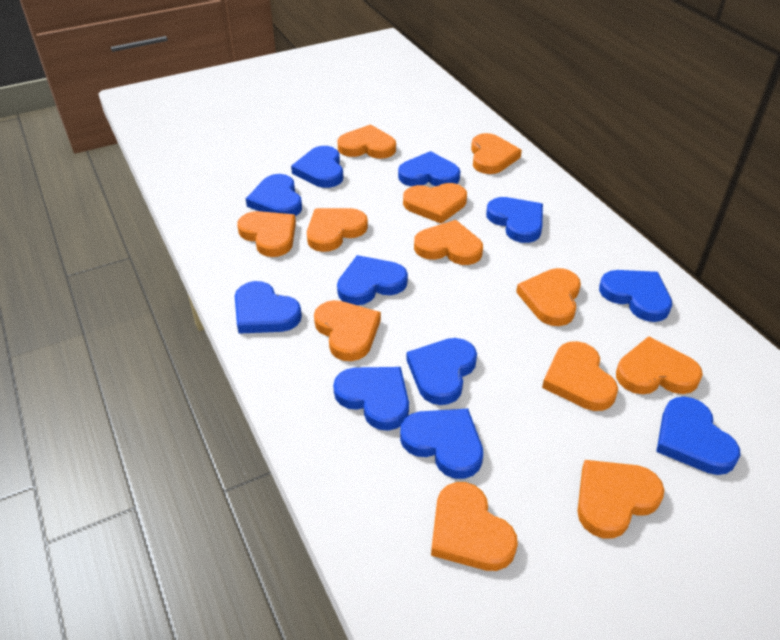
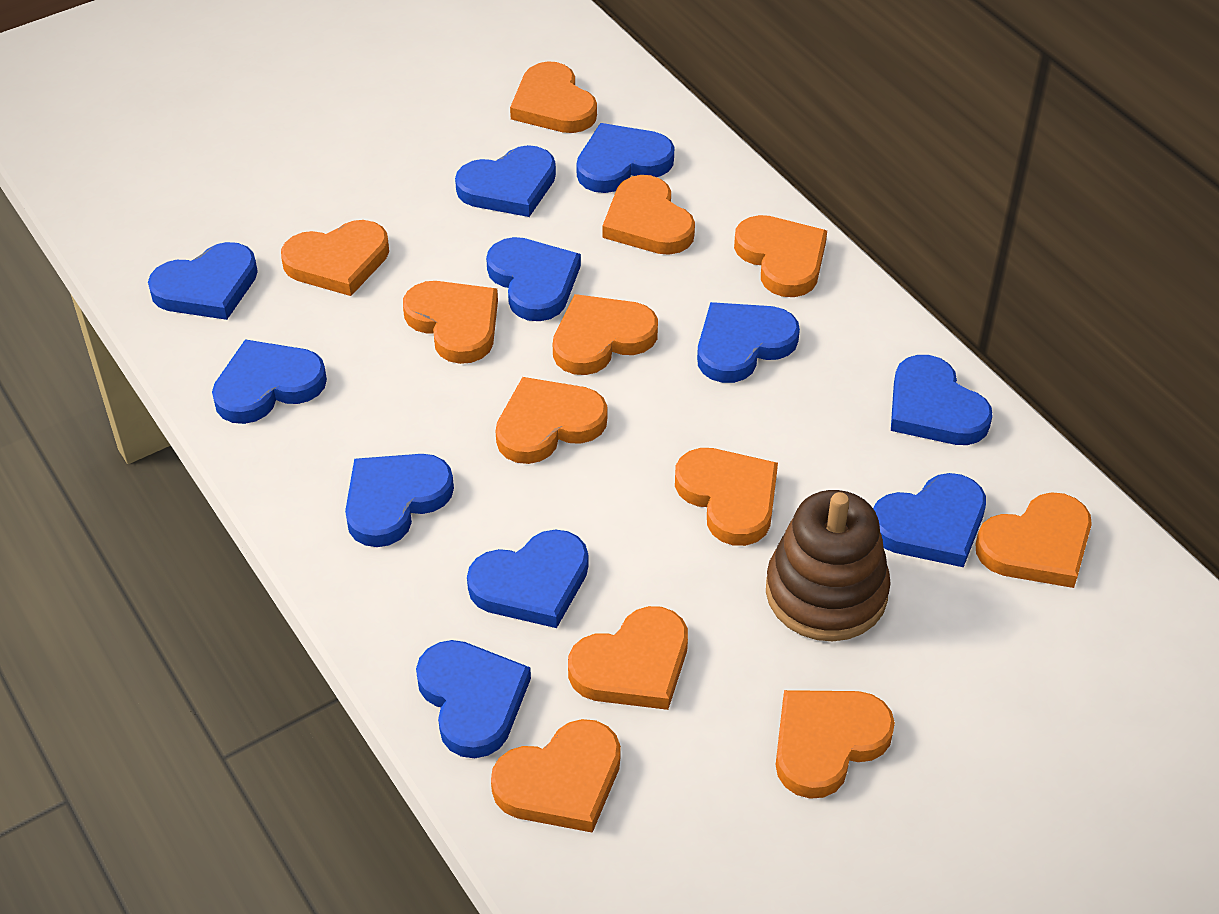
brown stacking toy: none = 0 -> [766,490,891,641] = 1

